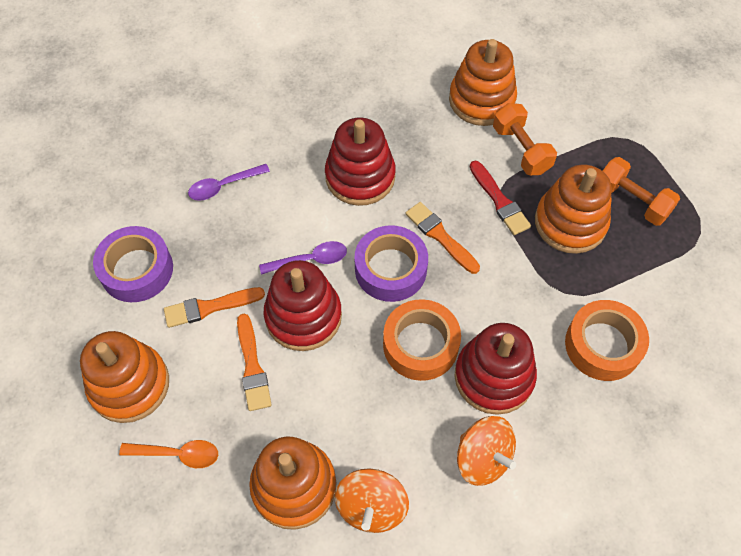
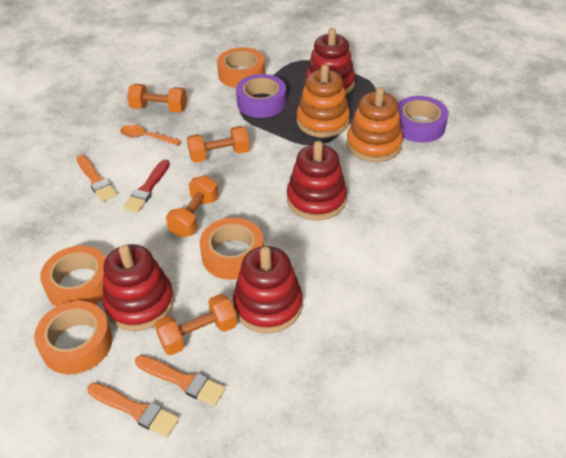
orange dumbbell: [493,103,557,175] [603,157,680,226] = 2 -> [127,84,187,113] [155,294,237,355] [166,175,219,237] [187,126,250,163] = 4
orange spinning top: [335,468,409,533] [457,416,516,486] = 2 -> none = 0
orange stacking toy: [80,331,169,423] [249,437,336,530] [449,39,517,126] [535,165,612,254] = 4 -> [297,64,350,138] [347,87,403,162] = 2
orange tape: [383,299,461,381] [565,300,649,381] = 2 -> [34,301,113,374] [40,245,106,307] [200,218,264,280] [217,47,265,88] = 4
purple spoon: [188,164,270,201] [259,241,347,275] = 2 -> none = 0
red stacking toy: [264,260,342,351] [325,118,396,206] [454,323,537,415] = 3 -> [102,244,174,331] [233,246,303,333] [287,141,347,220] [305,28,355,94] = 4

